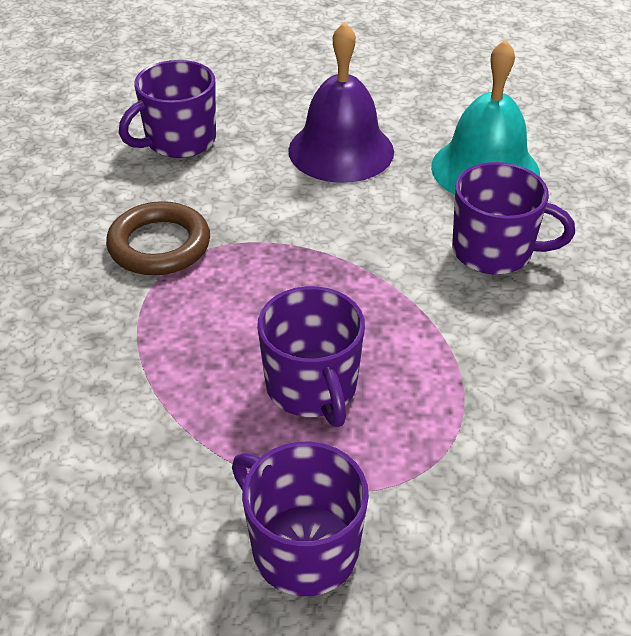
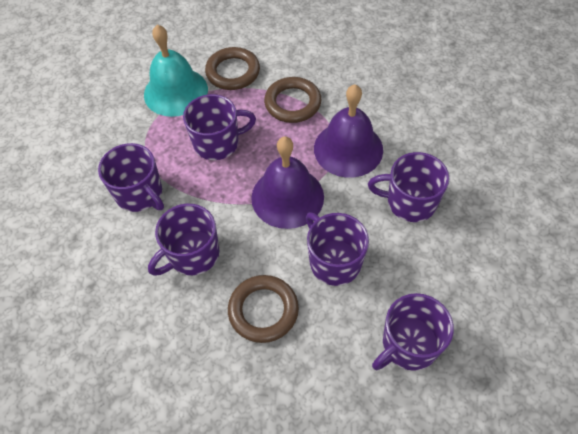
brown ring: [106,201,210,275] = 1 -> [205,47,260,90] [228,275,299,343] [264,77,321,123] = 3
purple bell: [288,22,394,183] = 1 -> [251,136,324,229] [314,85,383,178] = 2
purple mug: [119,60,216,158] [232,442,369,596] [257,286,365,427] [452,162,575,275] = 4 -> [98,143,164,212] [148,204,219,276] [183,94,256,160] [306,212,369,286] [368,152,450,222] [372,293,454,371] = 6

